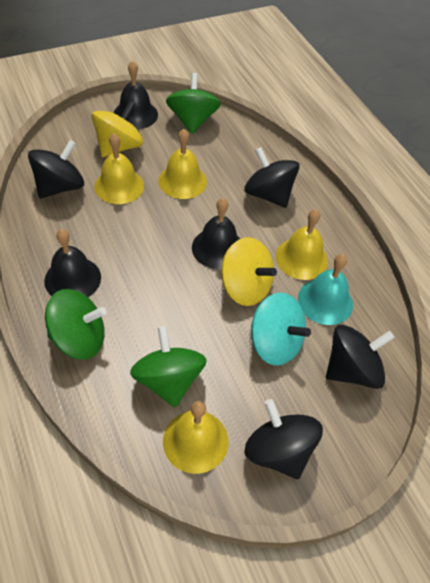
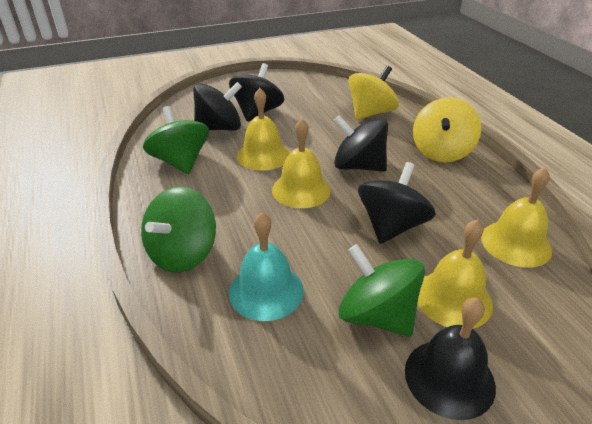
black bell: [44,229,101,297] [114,61,158,129] [192,198,240,269] = 3 -> [405,297,496,420] = 1
turquoise spinning top: [251,292,311,366] = 1 -> none = 0

